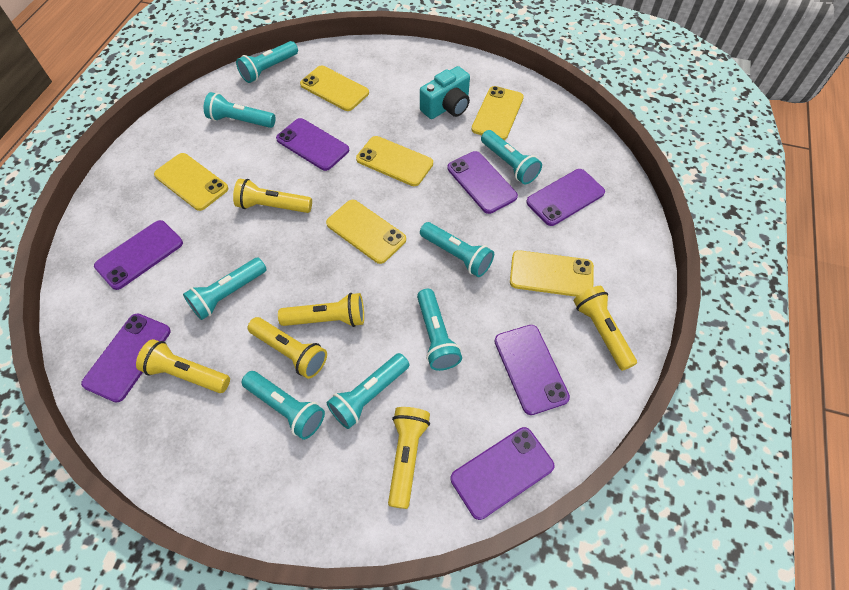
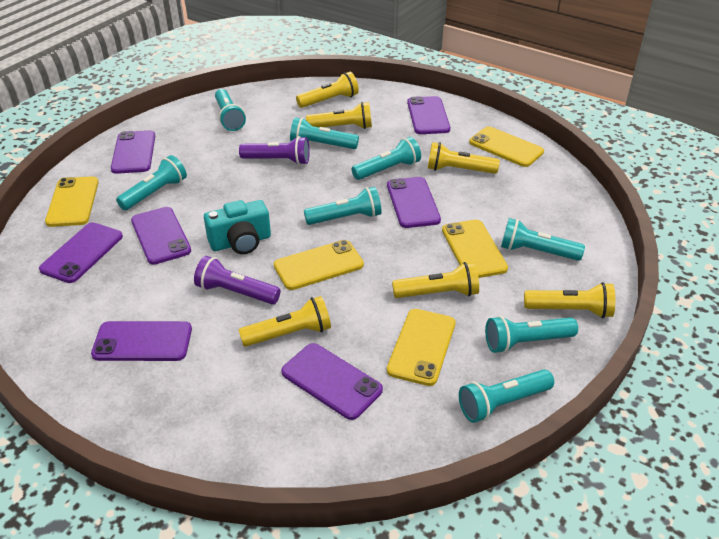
purple flashlight: none = 0 -> [194,256,281,304] [239,136,310,165] = 2
yellow phone: [154,153,228,211] [300,65,369,111] [326,200,406,264] [356,136,433,186] [471,86,524,140] [510,250,594,297] = 6 -> [45,176,99,227] [274,240,364,290] [387,309,456,386] [442,220,508,278] [469,126,544,167] = 5

